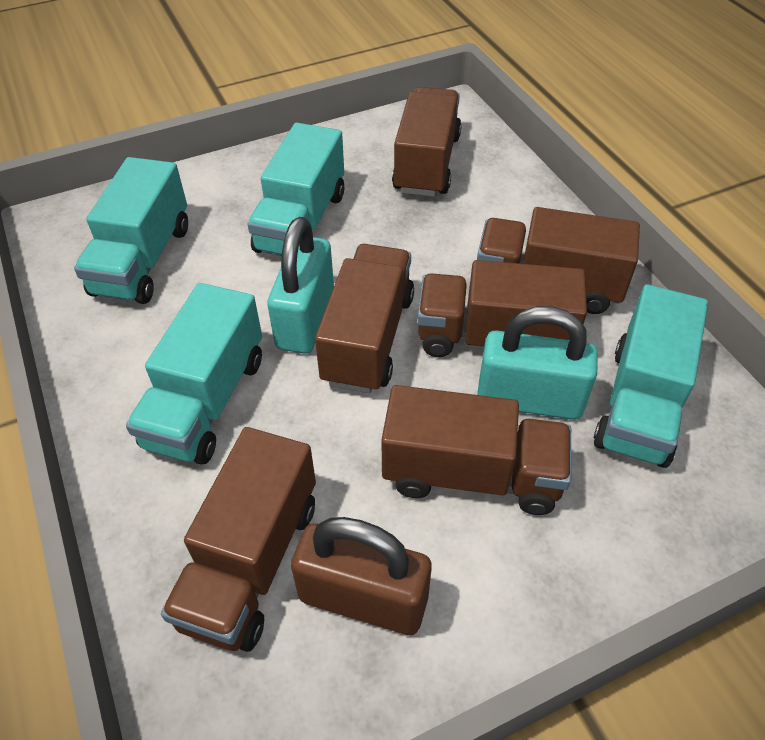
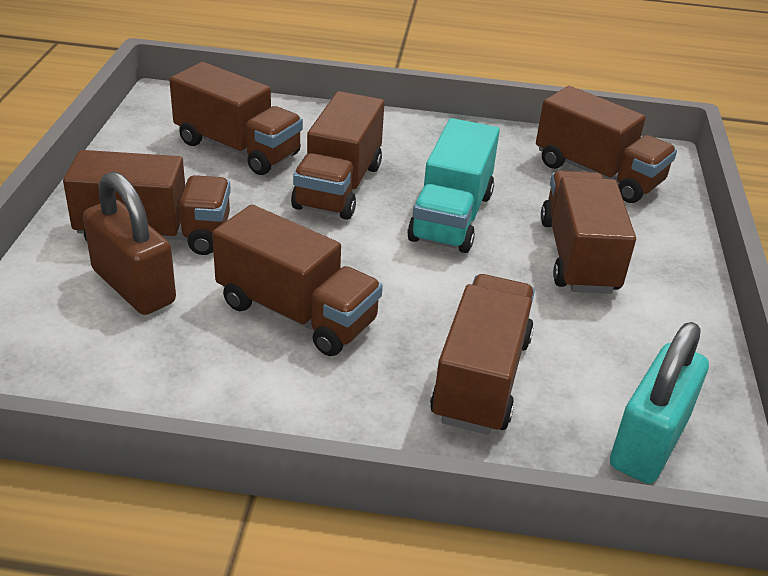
brown truck: [161,427,316,652] [315,244,414,393] [381,385,571,515] [392,87,462,197] [417,260,587,357] [477,207,640,314] = 6 -> [63,150,231,255] [169,62,303,175] [212,205,383,356] [291,91,384,220] [430,274,535,435] [536,86,677,203] [541,170,636,294] = 7
turquoise padlock: [267,217,334,354] [477,306,598,420] = 2 -> [610,322,709,484] = 1
turquoise truck: [74,157,188,304] [126,283,262,464] [247,123,344,256] [594,284,708,468] = 4 -> [407,118,500,253] = 1

